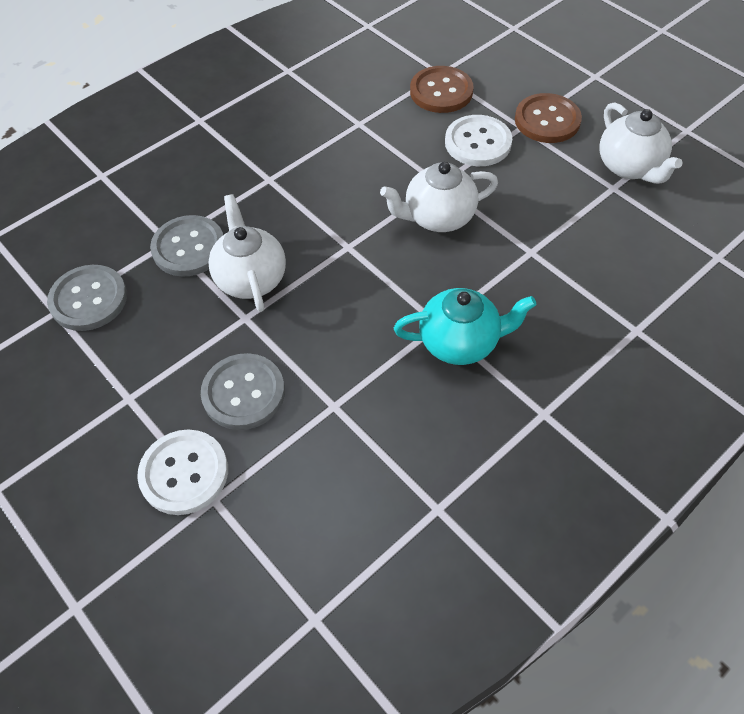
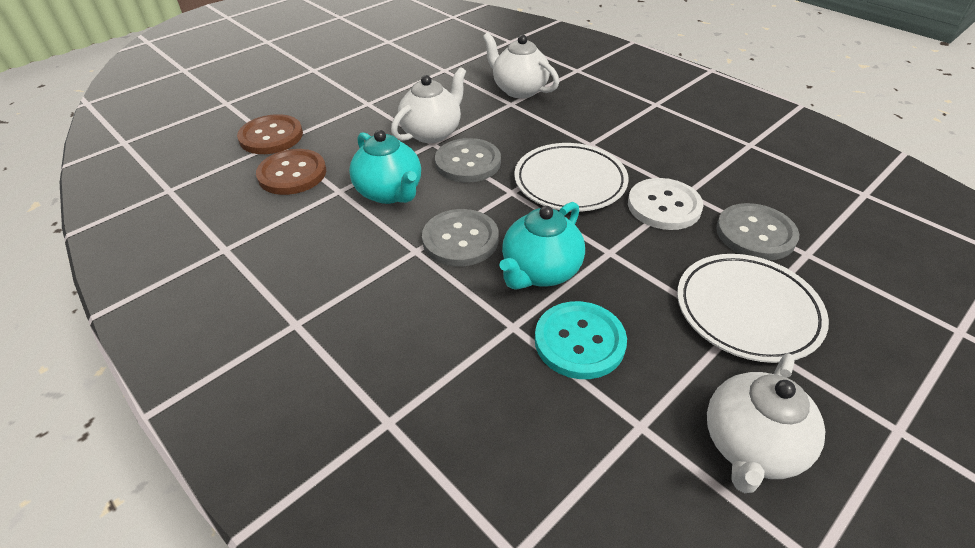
turquoise button: none = 0 -> [535,301,627,379] = 1
turquoise teapot: [394,288,536,365] = 1 -> [349,130,421,204] [500,202,585,290] = 2
white button: [137,430,228,515] [445,115,512,166] = 2 -> [628,178,704,230] = 1
white plate: none = 0 -> [514,143,629,212] [677,254,829,363] = 2

